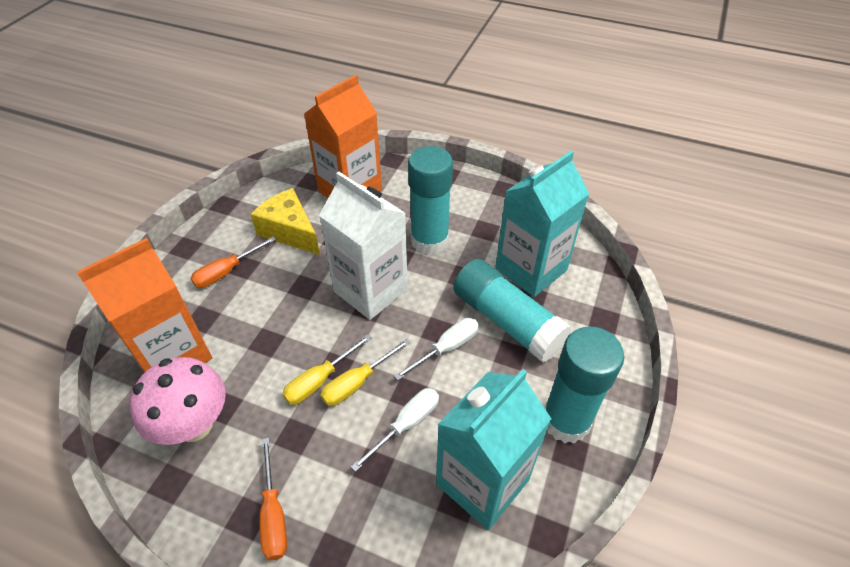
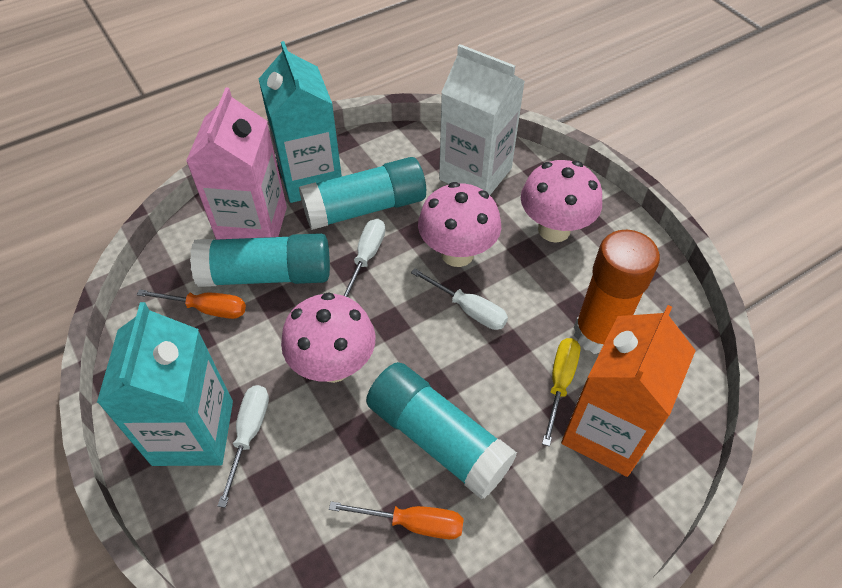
orange carton: [77,238,212,372] [304,75,382,198] = 2 -> [561,305,696,477] = 1
orange glue stick: none = 0 -> [574,230,660,354] = 1
pink carton: none = 0 -> [186,88,287,240] = 1
pink mushroom: [129,357,226,445] = 1 -> [281,292,376,383] [418,182,501,267] [521,160,602,243] = 3
white screwdriver: [351,388,439,472] [394,318,479,381] = 2 -> [218,385,269,508] [344,219,385,298] [411,268,508,330] = 3
yellow cheese: [250,188,320,255] = 1 -> none = 0
yellow screwdriver: [282,334,372,405] [320,338,411,406] = 2 -> [542,338,580,446] = 1

